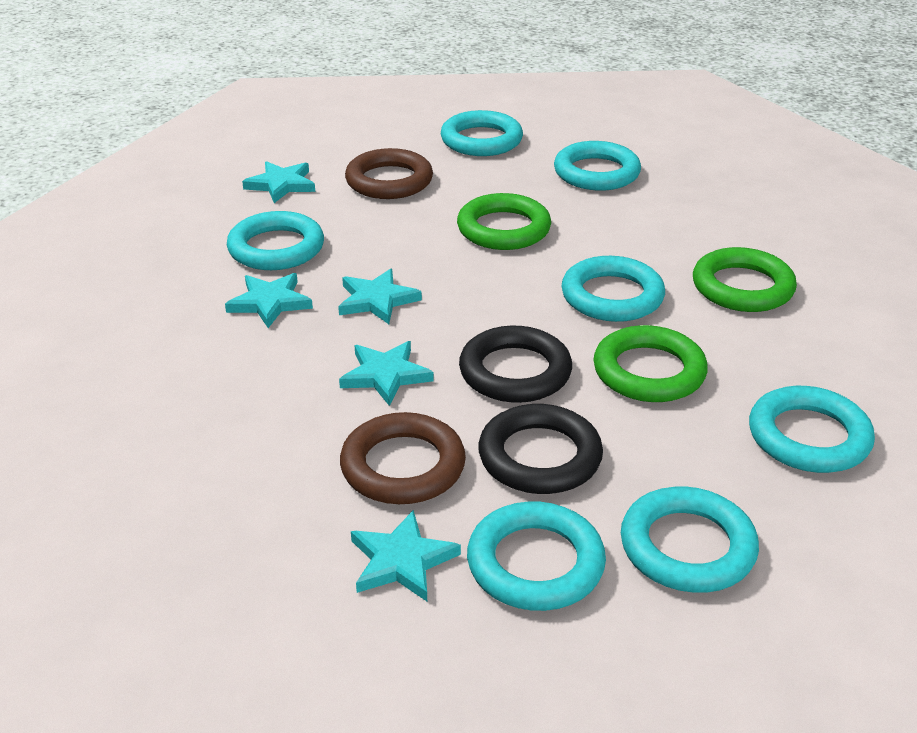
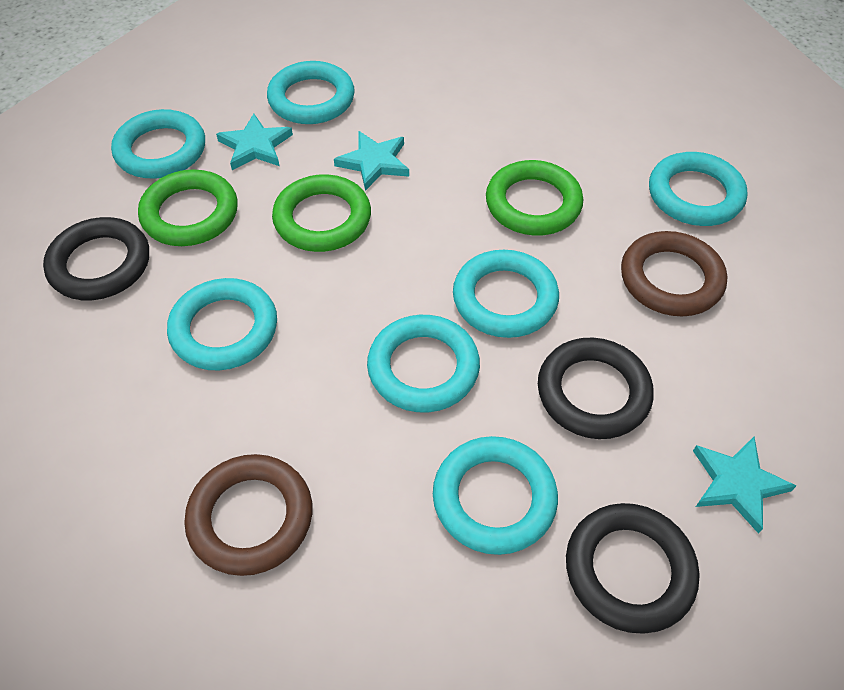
black ring: [459,326,572,403] [478,404,603,494] = 2 -> [43,217,149,300] [538,338,654,439] [566,503,699,634] = 3
turquoise star: [225,273,313,328] [242,161,315,203] [338,269,422,324] [339,341,434,406] [351,510,461,601] = 5 -> [216,113,293,170] [334,131,409,191] [693,437,796,534] = 3

